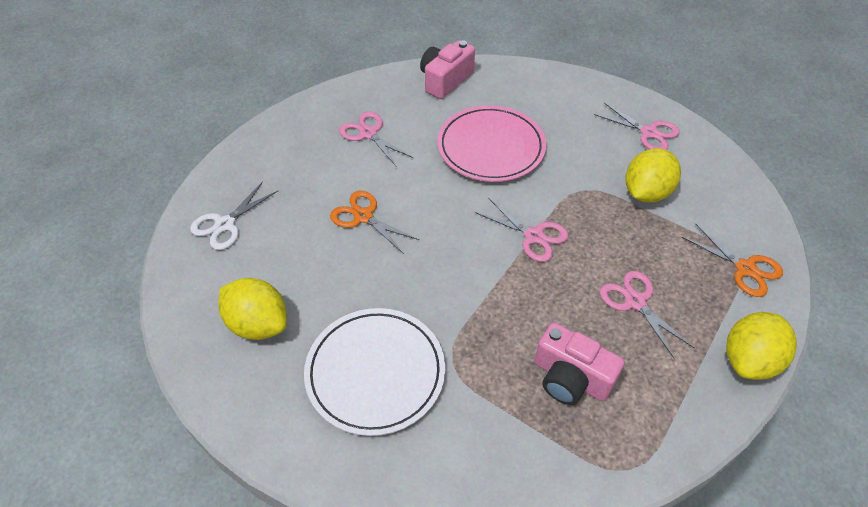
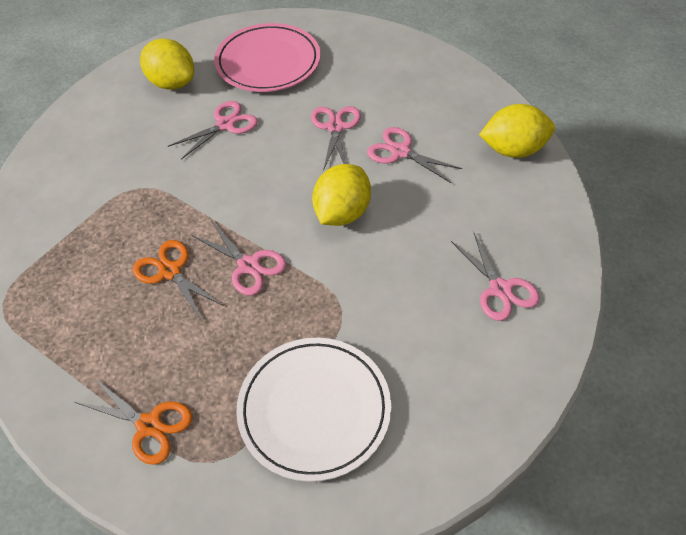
pink camera: [420,40,475,99] [534,322,625,405] = 2 -> none = 0
pink scissors: [339,112,413,167] [475,198,568,262] [594,103,680,150] [600,271,695,360] = 4 -> [168,101,258,160] [192,220,286,296] [311,106,361,171] [367,127,462,183] [451,231,540,321] = 5
white scissors: [190,181,278,250] = 1 -> none = 0

